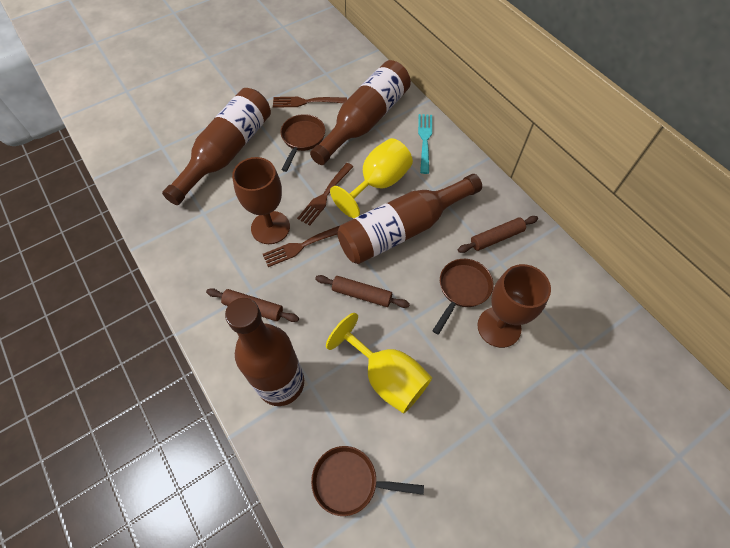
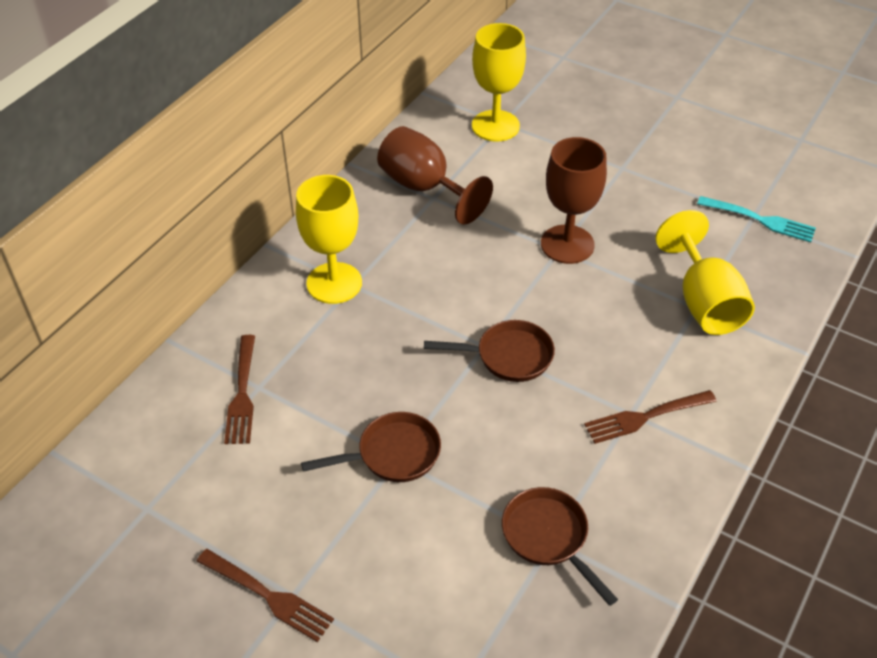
brown bottle: [162,88,271,205] [225,298,304,406] [310,60,411,165] [337,174,482,264] = 4 -> none = 0
brown rolling pin: [206,288,299,322] [315,275,410,308] [458,216,538,253] = 3 -> none = 0
yellow goblet: [326,313,432,414] [330,138,413,218] = 2 -> [296,175,362,304] [472,23,526,142] [655,210,755,335] = 3

